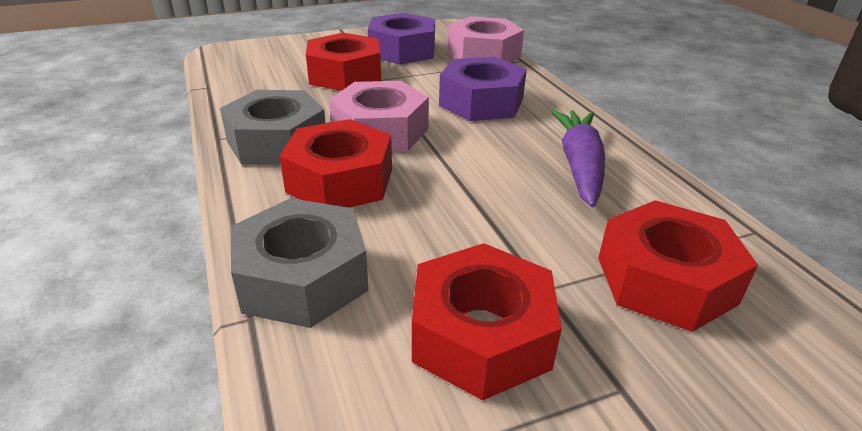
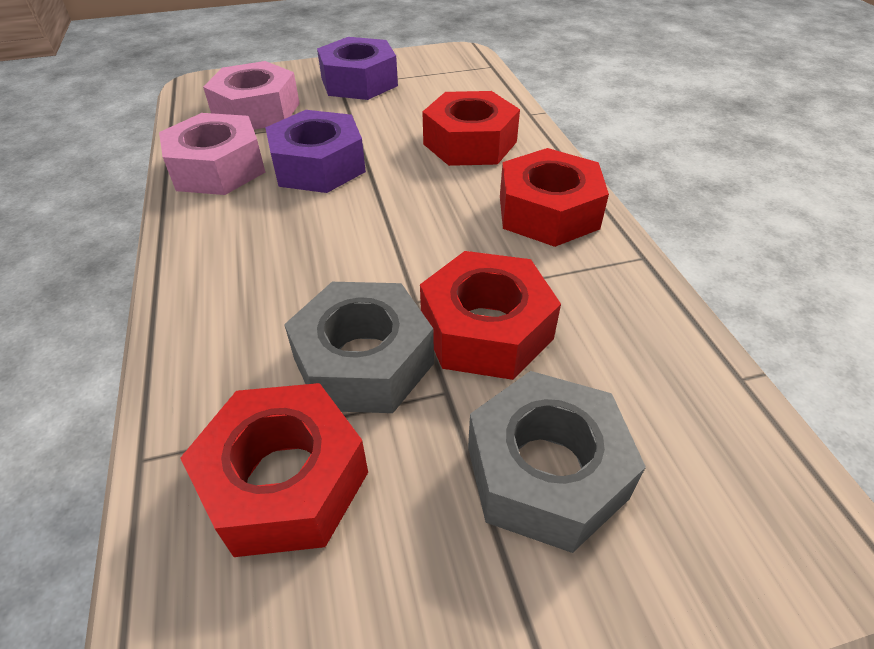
purple carrot: [550,109,605,207] = 1 -> none = 0

